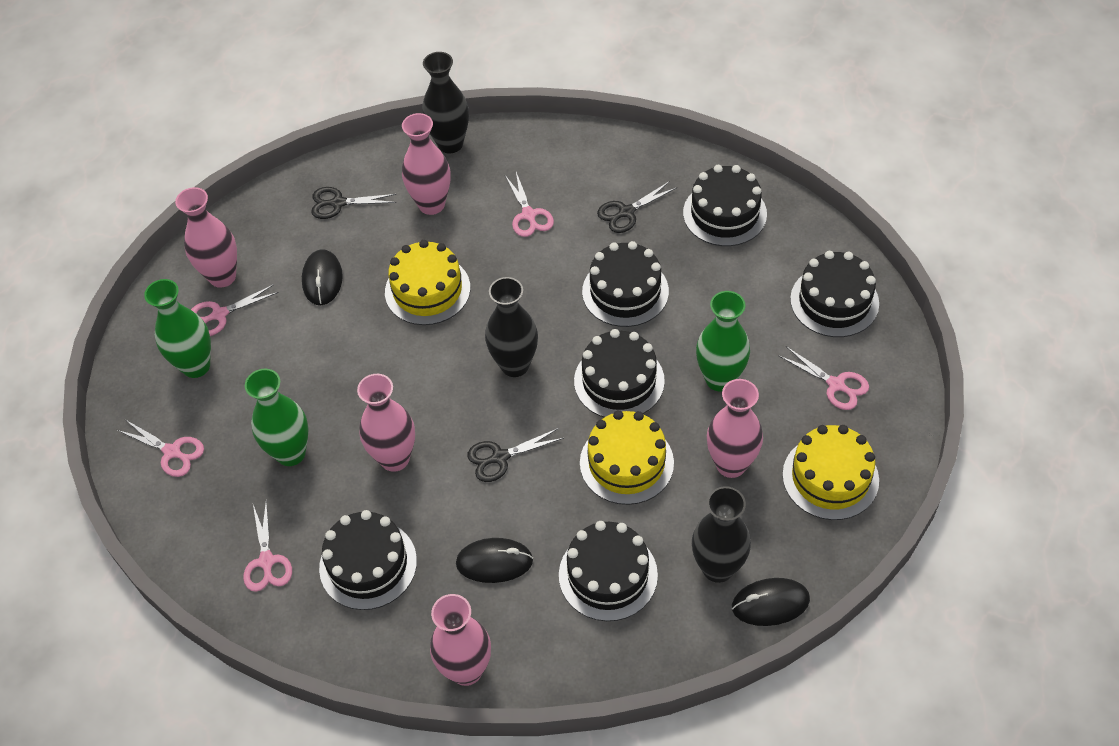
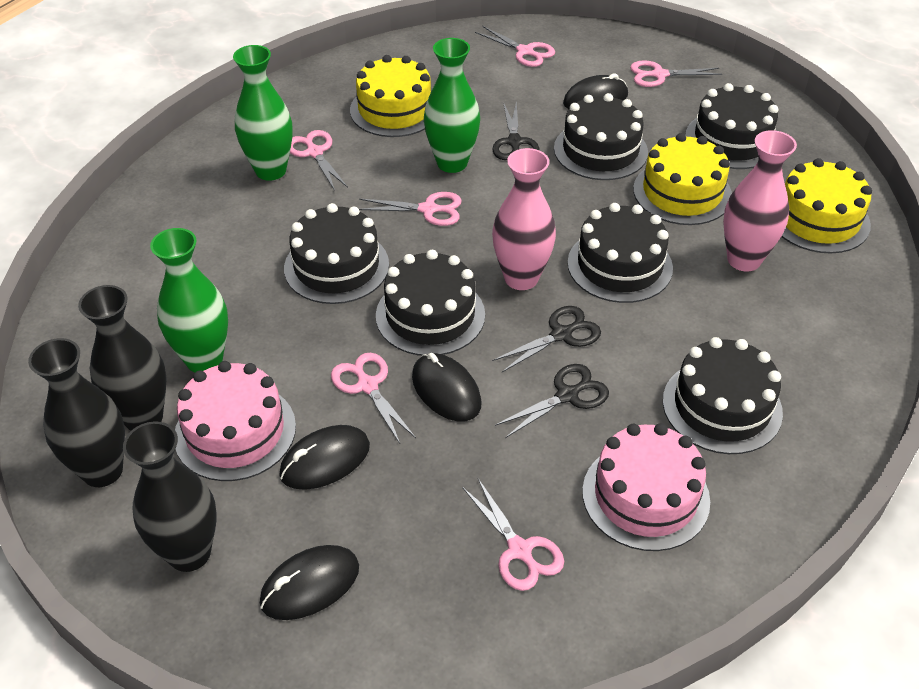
black mouse: [302,249,343,305] [456,538,533,583] [732,578,810,626] = 3 -> [260,545,359,620] [279,425,370,490] [412,353,482,421] [563,74,628,109] = 4
pink cake: none = 0 -> [175,361,296,481] [582,423,710,551] = 2
pink scissors: [117,420,204,477] [191,284,279,336] [243,501,292,592] [505,172,554,237] [778,346,869,410] = 5 -> [290,130,348,191] [331,353,416,444] [359,192,462,226] [462,479,564,591] [475,26,555,67] [630,60,722,87] = 6
pink vase: [175,187,237,288] [357,374,415,472] [402,113,451,215] [430,594,491,686] [707,379,763,478] = 5 -> [492,148,556,290] [723,130,797,272] = 2

